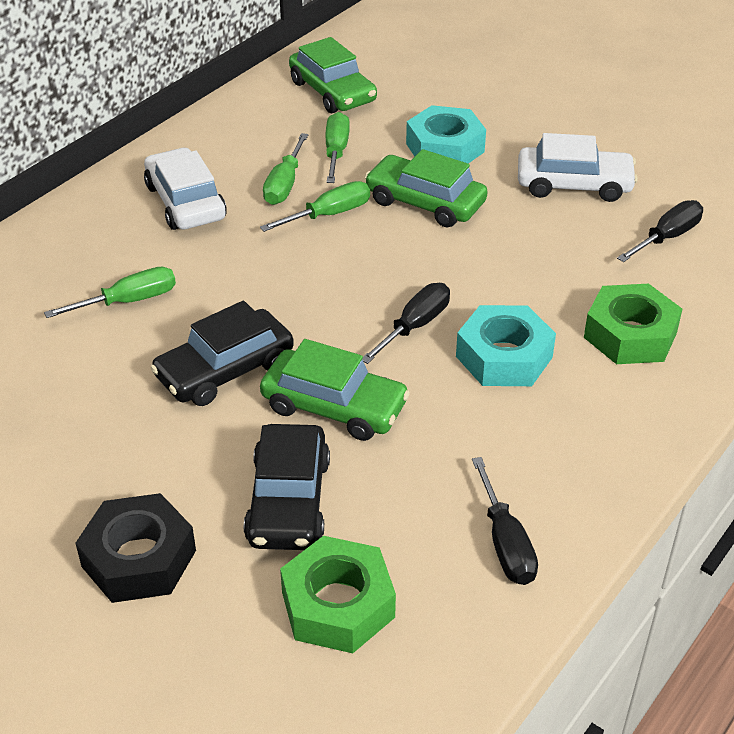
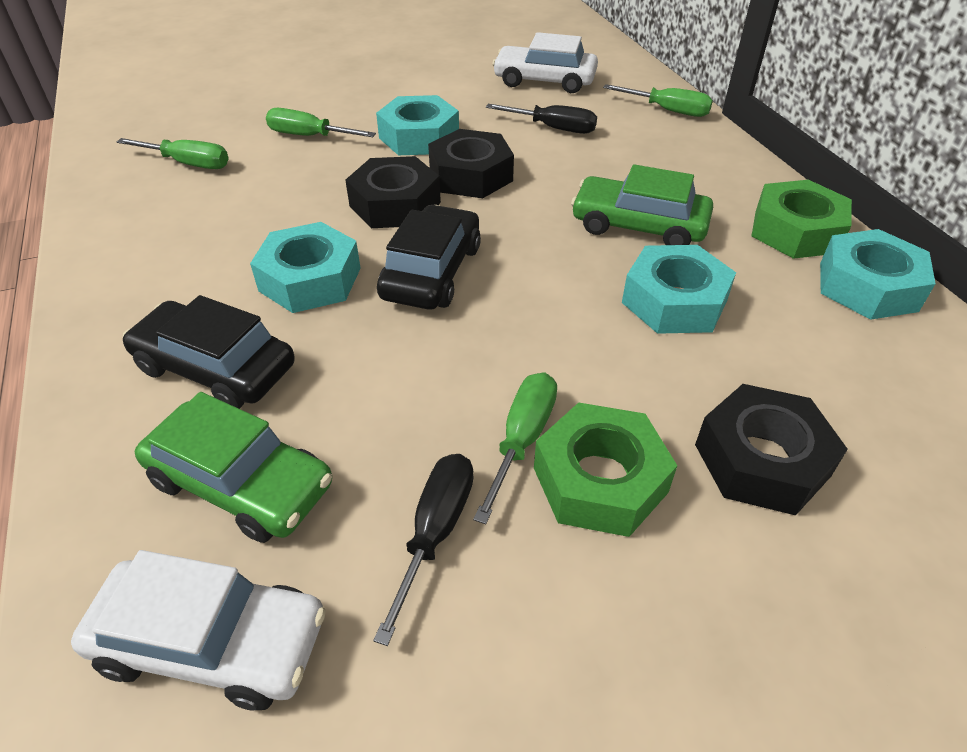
black nut: [76,493,196,603] = 1 -> [345,156,441,228] [428,129,514,198] [695,384,848,515] = 3
black screwdriver: [362,283,450,364] [472,457,538,585] [617,200,703,262] = 3 -> [373,454,474,646] [486,104,597,134] = 2
green car: [260,339,410,441] [289,37,377,113] [365,149,488,228] = 3 -> [135,392,332,543] [571,164,713,245] = 2
turquoise nut: [406,105,486,164] [456,305,556,386] = 2 -> [250,222,361,313] [376,95,459,155] [622,245,736,334] [820,229,936,320] = 4

